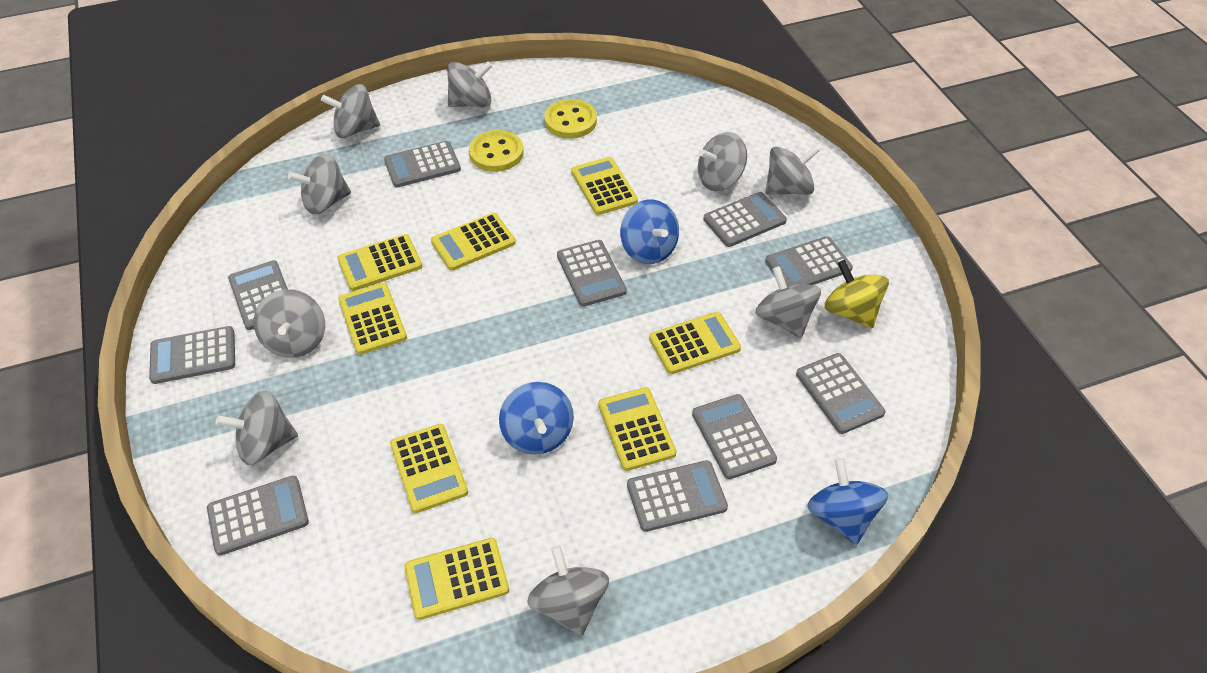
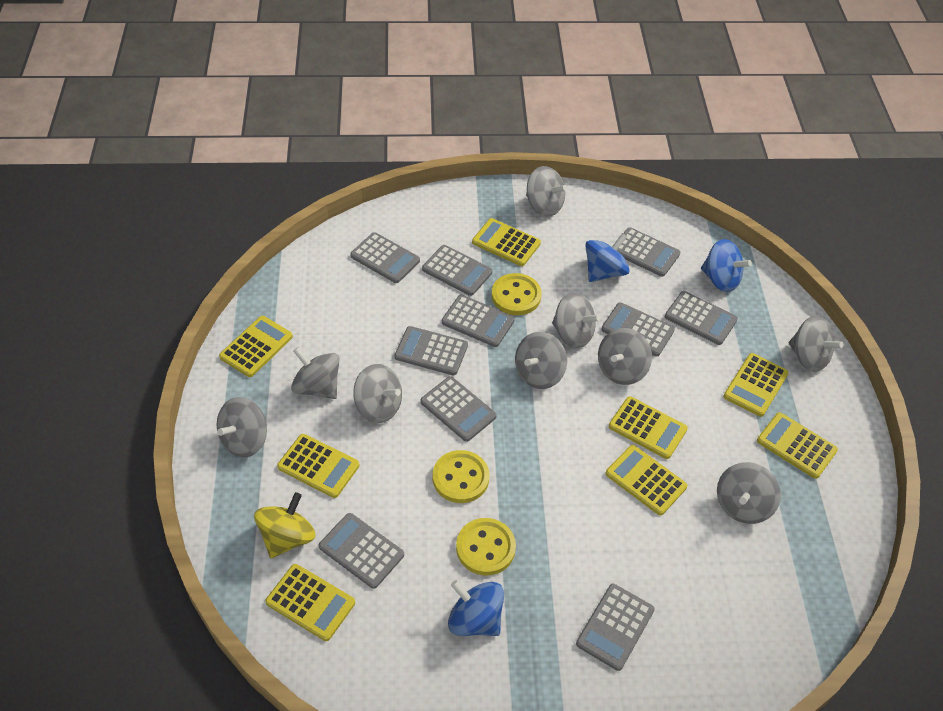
yellow button: [469,130,524,172] [544,99,597,138] = 2 -> [433,450,489,503] [456,518,516,575] [492,273,542,315] = 3

